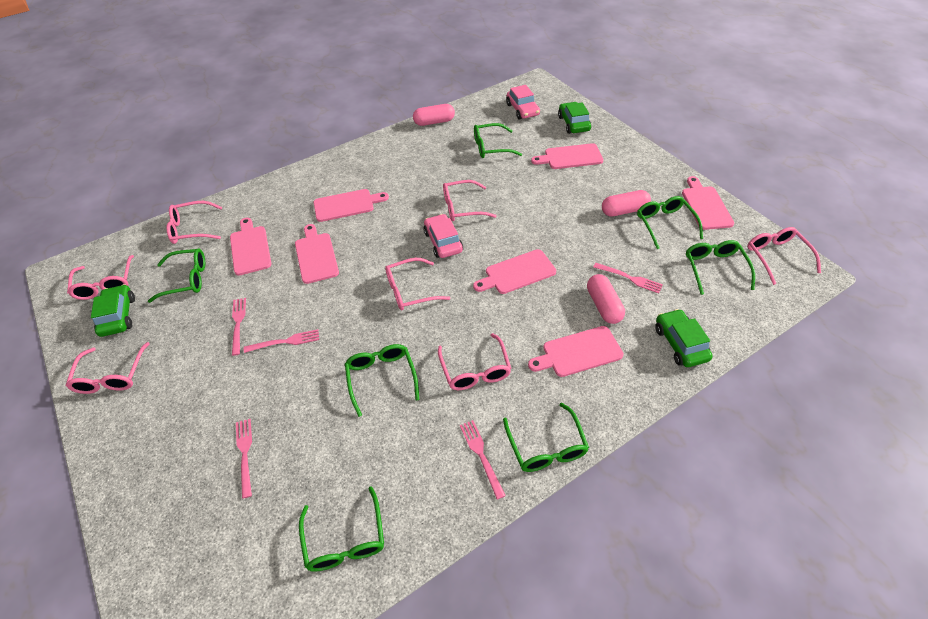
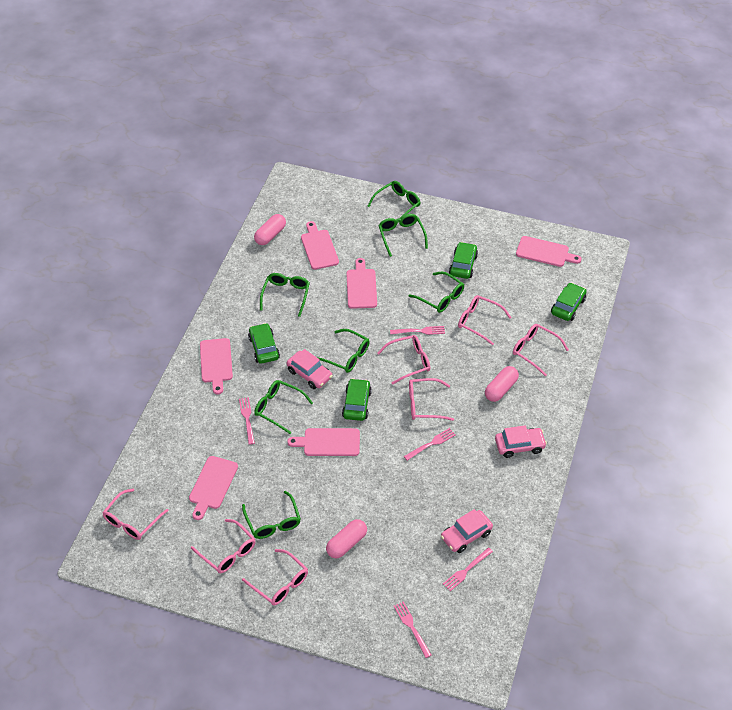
green car: [91,284,135,337] [558,102,591,134] [655,309,713,367] = 3 -> [248,323,280,364] [342,378,372,421] [449,242,478,279] [551,283,587,321] = 4
pink car: [423,214,463,258] [506,85,540,120] = 2 -> [287,349,332,389] [441,509,493,553] [495,425,547,458] = 3
pink cutting board: [230,218,271,276] [295,224,339,284] [313,189,389,222] [473,249,556,294] [528,326,624,377] [531,143,603,169] [682,176,734,230] = 7 -> [189,456,238,520] [200,338,233,394] [287,428,360,456] [301,221,339,270] [346,258,377,309] [516,236,581,267] = 6

